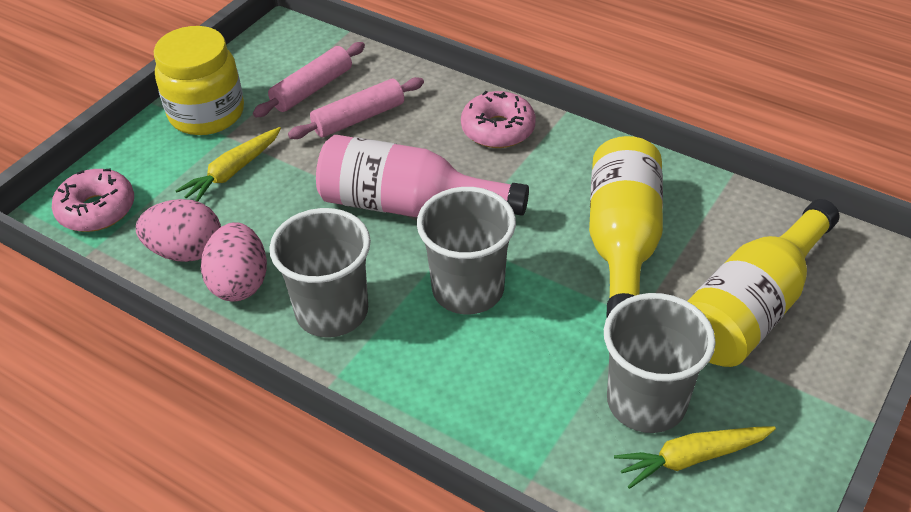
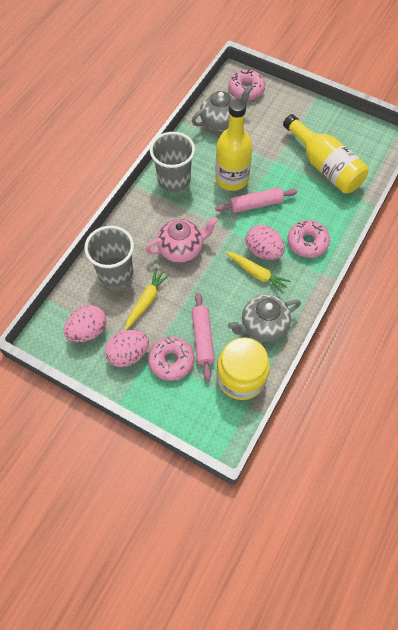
grey cup: [269,208,371,337] [417,187,516,314] [604,293,716,433] = 3 -> [84,226,134,287] [150,132,195,192] = 2
grey teapot: none = 0 -> [192,85,253,131] [228,294,301,342] = 2
pink bottle: [316,135,529,217] = 1 -> none = 0
pink donut: [52,168,134,232] [461,91,536,148] = 2 -> [148,336,194,381] [229,69,265,100] [288,220,330,258] = 3
pink egg: [136,199,221,262] [201,222,267,301] = 2 -> [64,305,107,342] [105,330,149,367] [246,225,285,260] = 3
pink teapot: none = 0 -> [145,217,218,263] = 1

